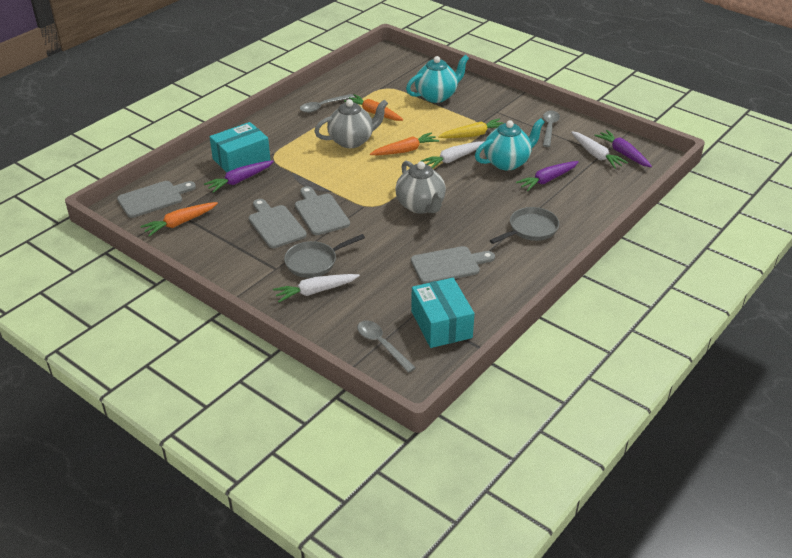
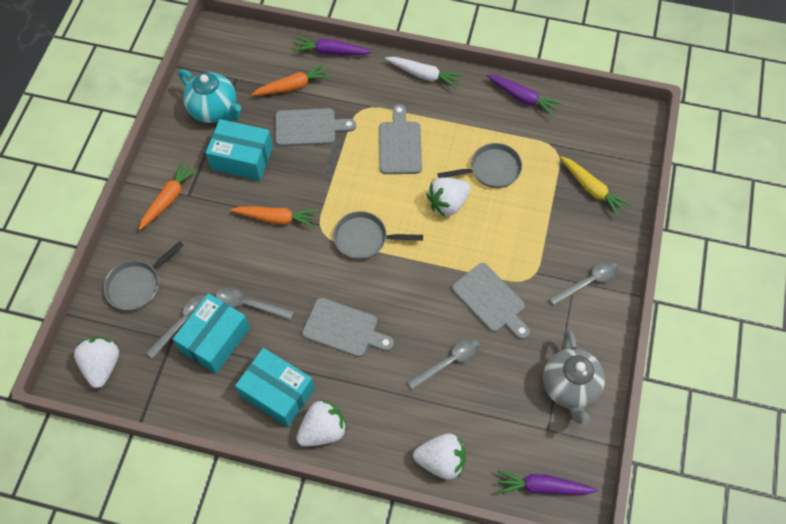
grey pan: [284,234,365,278] [490,207,559,244] = 2 -> [104,241,184,311] [333,211,423,260] [438,143,522,188] = 3
grey spoon: [300,94,354,113] [357,321,416,373] [543,111,560,147] = 3 -> [146,295,206,359] [216,287,294,320] [407,338,480,390] [549,261,619,306] = 4
grey teapot: [314,99,388,148] [395,161,446,214] = 2 -> [543,330,605,425] = 1
turquoise box: [210,122,270,172] [411,278,474,348] = 2 -> [173,293,250,374] [205,119,273,181] [235,348,315,427] = 3
turquoise teapot: [406,55,469,103] [475,118,545,170] = 2 -> [178,70,241,123] = 1
white carrot: [273,274,360,302] [421,141,484,168] [571,132,628,169] = 3 -> [385,57,463,89] = 1
white strawberry: none = 0 -> [74,337,119,388] [296,400,347,447] [413,433,466,480] [427,177,471,217] = 4

